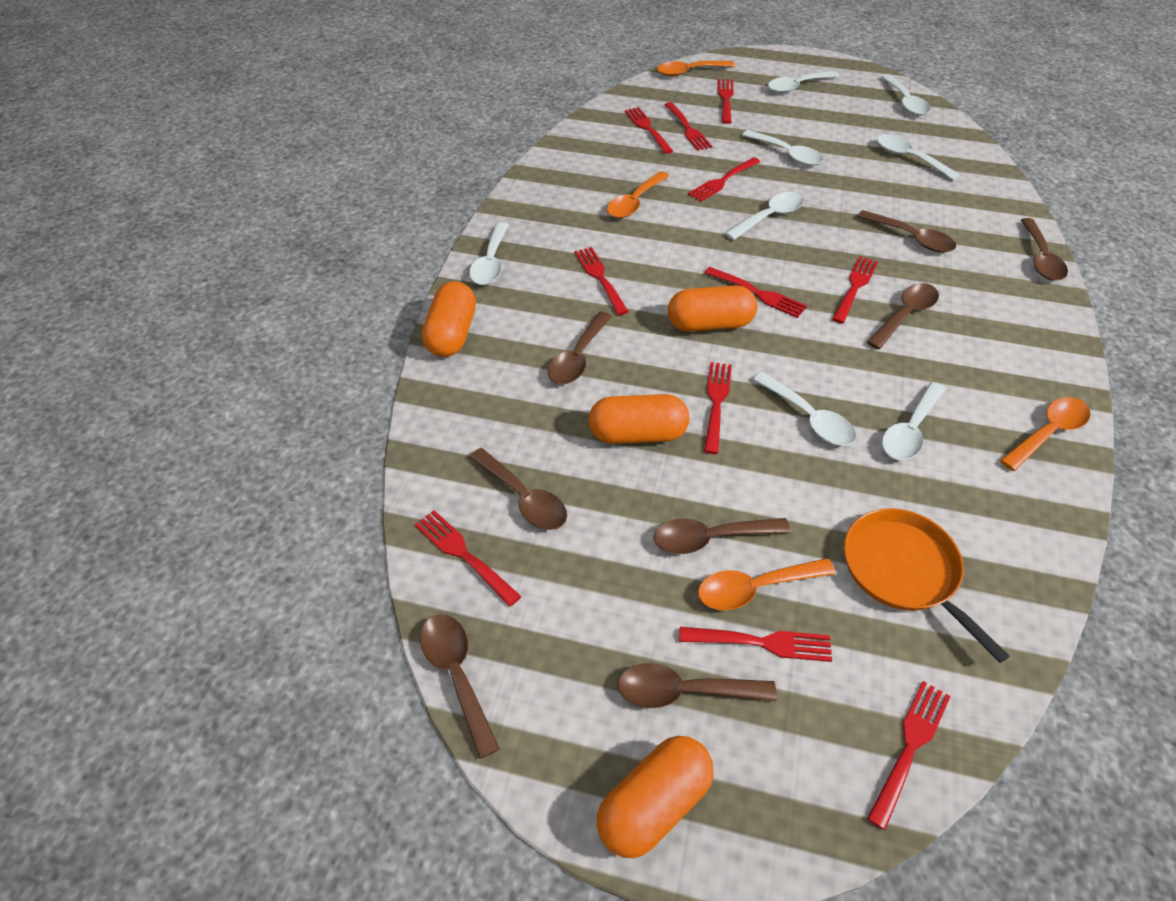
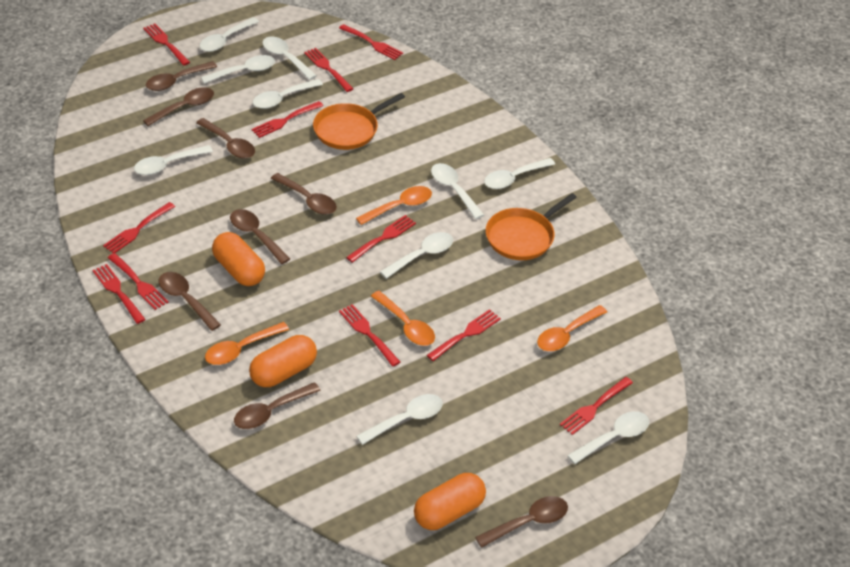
orange capsule: [422,281,476,357] [588,394,689,444] [597,736,714,858] [668,285,757,332] = 4 -> [212,232,265,286] [249,335,317,387] [414,473,486,530] = 3
orange pan: [844,508,1010,663] = 1 -> [313,93,405,150] [486,193,577,260] = 2
white spoon: [469,222,509,285] [725,192,804,240] [742,130,824,166] [753,372,857,446] [768,71,839,93] [877,134,960,181] [881,74,930,115] [882,382,946,460] = 8 -> [134,145,213,175] [199,17,259,52] [201,55,275,84] [253,79,323,109] [263,36,317,80] [356,394,443,445] [380,232,453,279] [431,163,484,219] [484,158,555,189] [567,411,649,464] = 10

